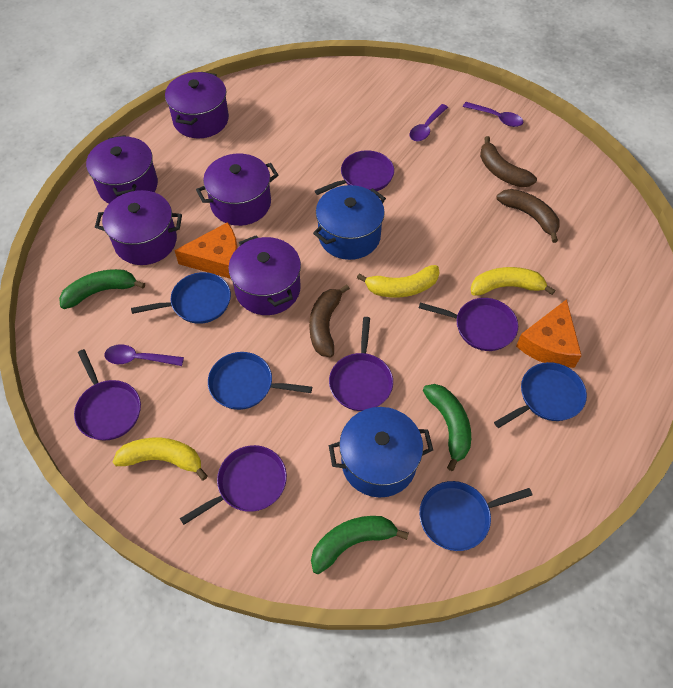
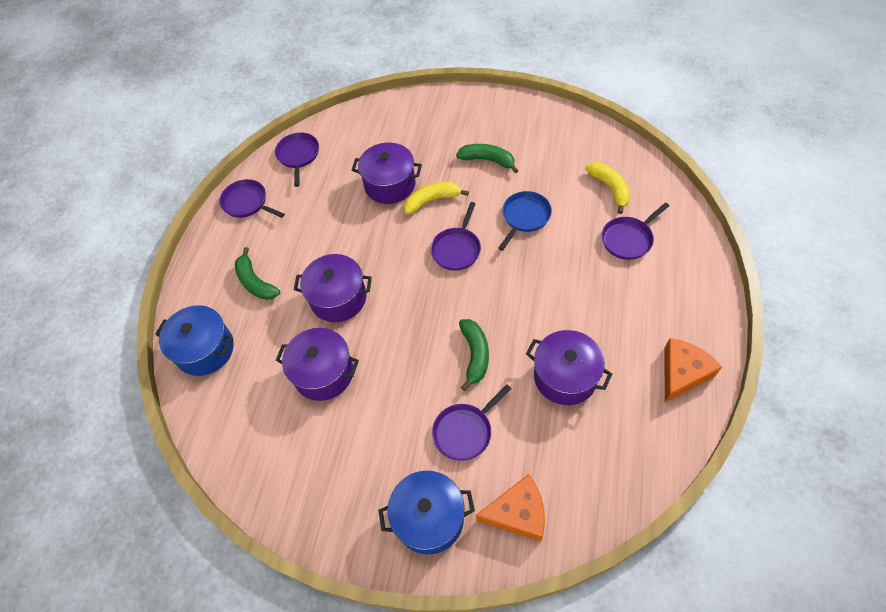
blue pan: [131,272,231,324] [208,352,312,410] [419,481,533,551] [494,362,587,428] = 4 -> [499,191,552,251] = 1
brown banana: [309,284,350,357] [480,136,537,187] [496,189,560,243] = 3 -> none = 0
purple pot: [86,135,158,204] [95,190,182,265] [165,72,229,138] [196,154,278,226] [228,236,301,315] = 5 -> [276,328,359,401] [293,254,372,322] [352,143,422,204] [526,330,612,405] = 4
purple spoon: [104,344,184,366] [409,104,448,141] [463,102,523,127] = 3 -> none = 0
yellow banana: [113,438,208,480] [357,265,439,298] [471,267,556,296] = 3 -> [404,182,469,215] [585,162,631,214] = 2

